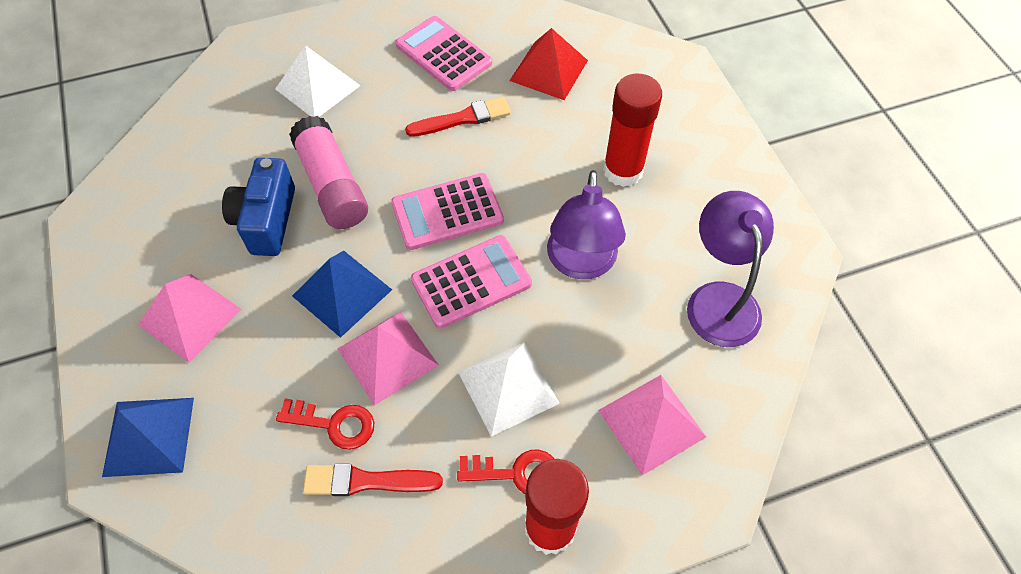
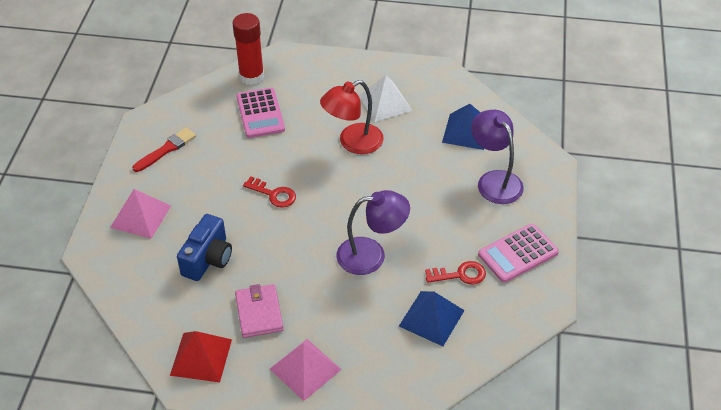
pink calculator: [391,173,504,250] [395,16,492,91] [411,235,532,329] = 3 -> [236,88,285,138] [478,224,559,283] = 2
pink glue stick: [289,116,368,229] = 1 -> none = 0
pink pyramid: [138,274,241,363] [338,312,439,406] [598,375,706,476] = 3 -> [110,189,171,239] [270,339,342,401] = 2
pink wallet: none = 0 -> [235,284,284,338] = 1
red brush: [303,464,443,496] [405,97,511,137] = 2 -> [133,128,196,172] = 1
red glue stick: [525,459,589,555] [603,73,662,187] = 2 -> [233,13,264,85] = 1
red lamp: none = 0 -> [320,80,384,154] = 1
white pyramid: [275,45,361,117] [458,342,560,437] = 2 -> [359,75,412,122] = 1

